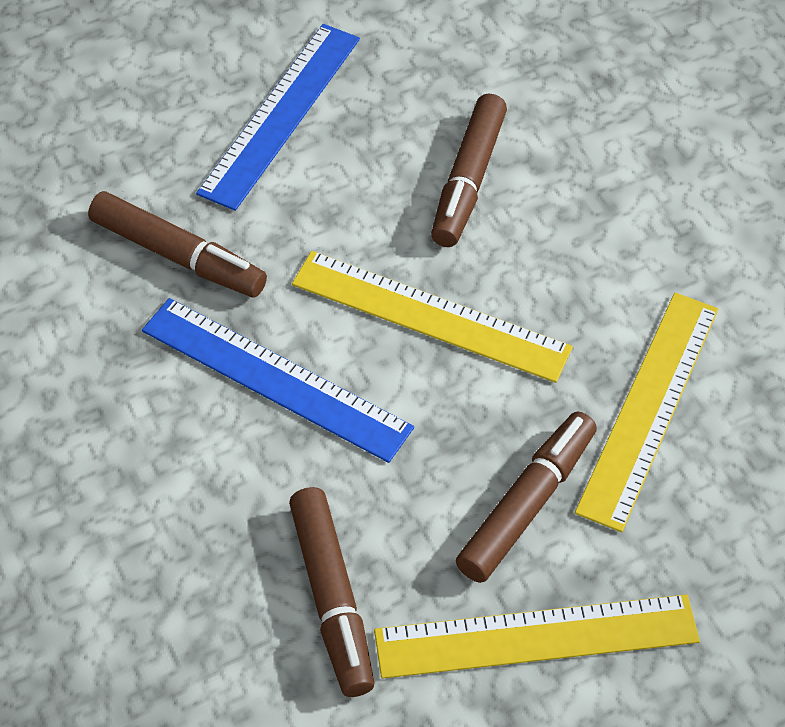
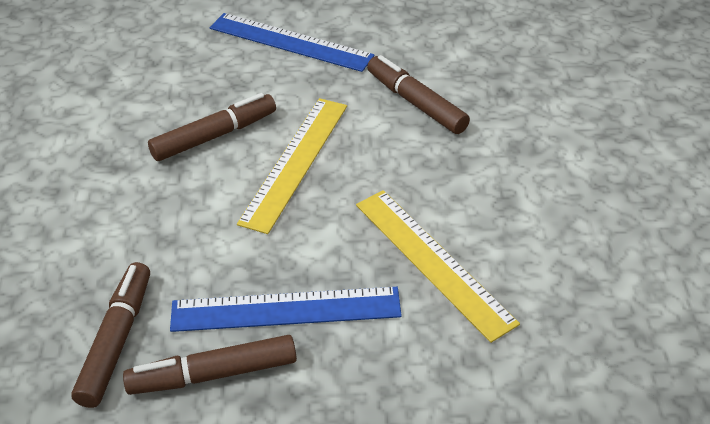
yellow ruler: [292,251,573,383] [374,594,700,679] [575,293,718,532] = 3 -> [237,98,347,234] [356,190,520,343] = 2

